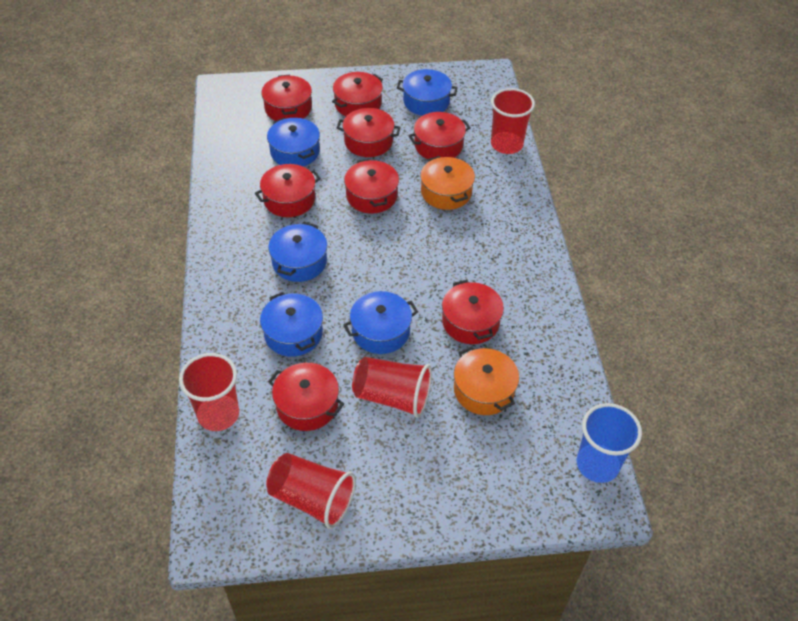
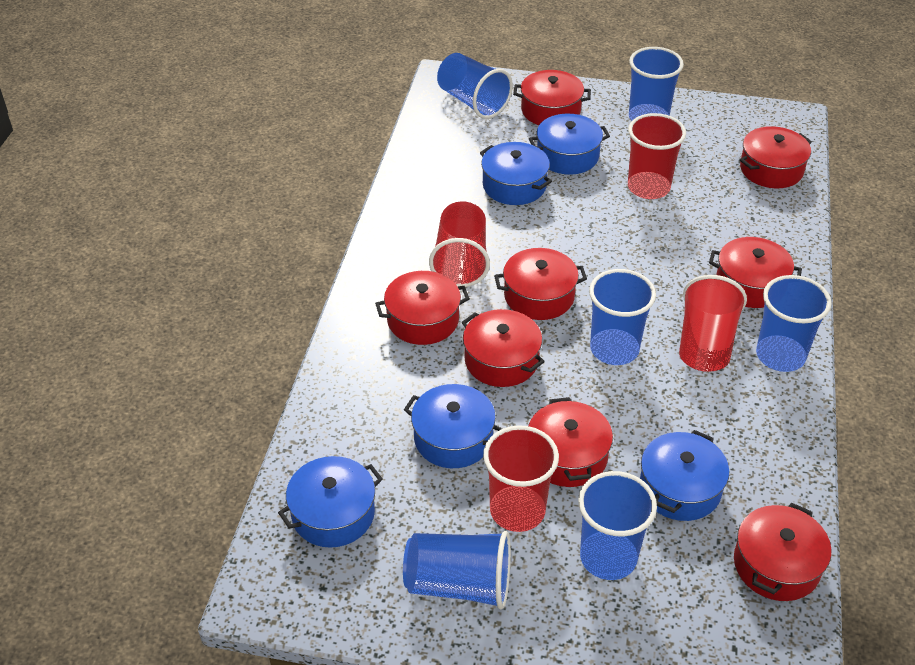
blue cup: [577,403,642,483] = 1 -> [403,531,511,609] [437,53,513,119] [578,471,657,580] [589,269,656,365] [629,47,684,121] [756,275,832,372] = 6
orange pot: [420,156,475,210] [454,346,519,415] = 2 -> none = 0

